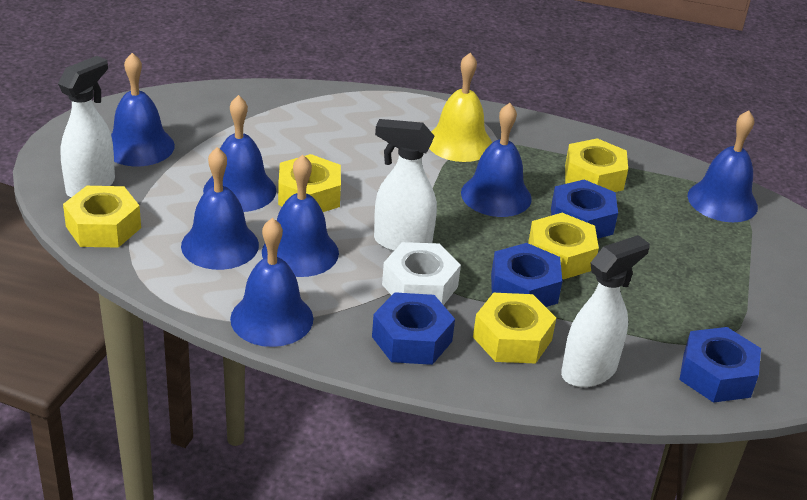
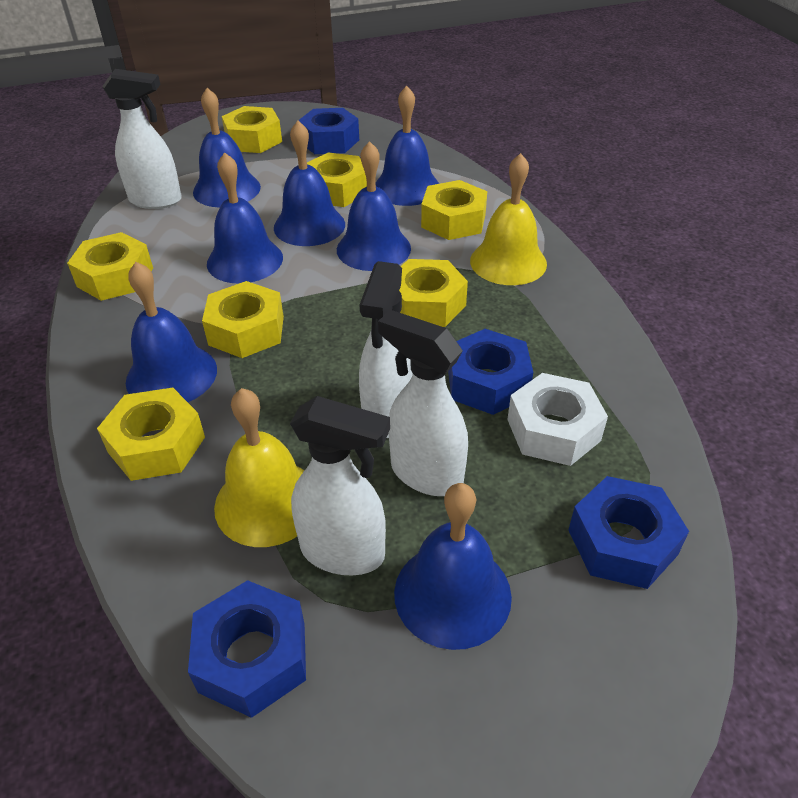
white spray bottle: [58,56,115,197] [374,119,437,252] [561,235,650,387] = 3 -> [102,69,182,209] [290,396,390,575] [359,261,413,438] [378,310,468,496] = 4
yellow bell: [429,53,492,162] = 1 -> [214,388,305,547] [470,153,547,285] = 2
yellow nut: [63,186,141,247] [278,154,341,212] [473,293,556,364] [528,213,599,280] [565,138,628,192] = 5 -> [67,232,153,301] [97,388,205,481] [202,281,284,358] [222,106,282,153] [307,153,367,207] [399,259,468,327] [421,180,487,240] = 7

